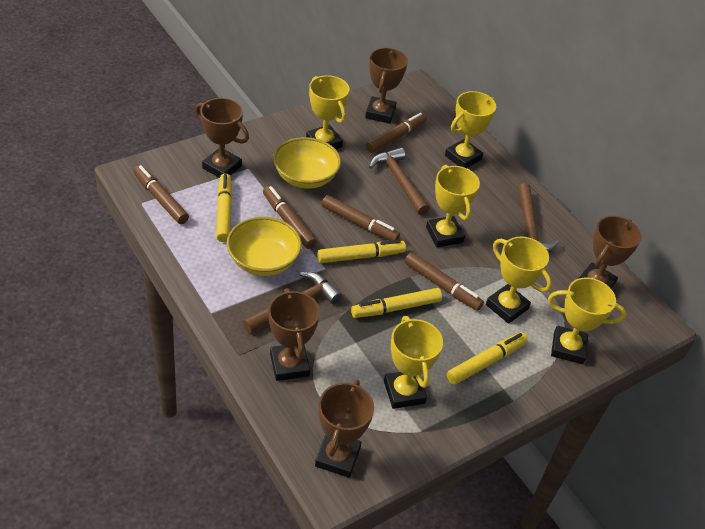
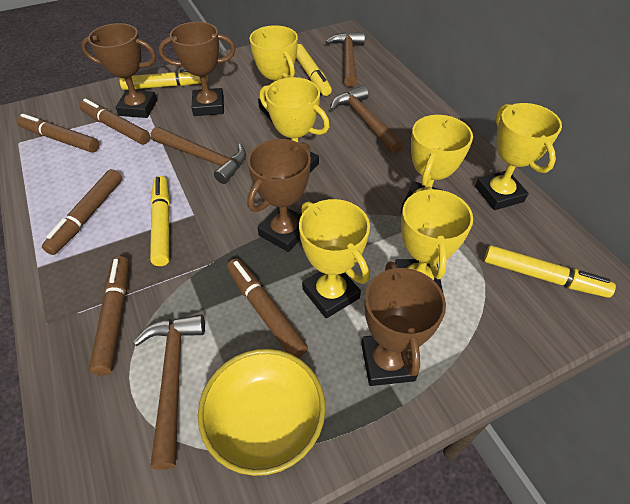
brown hammer: [243,272,342,334] [369,147,430,215] [518,183,559,251] = 3 -> [133,314,205,470] [151,127,246,184] [326,32,365,87] [330,86,404,154] = 4
brown trophy: [195,98,249,178] [268,288,320,381] [315,380,374,478] [365,48,408,124] [578,216,642,289] = 5 -> [81,23,157,118] [159,22,236,116] [247,139,311,252] [361,261,446,386] = 4
yellow bowl: [227,217,302,276] [273,137,341,189] = 2 -> [198,349,326,476] = 1

